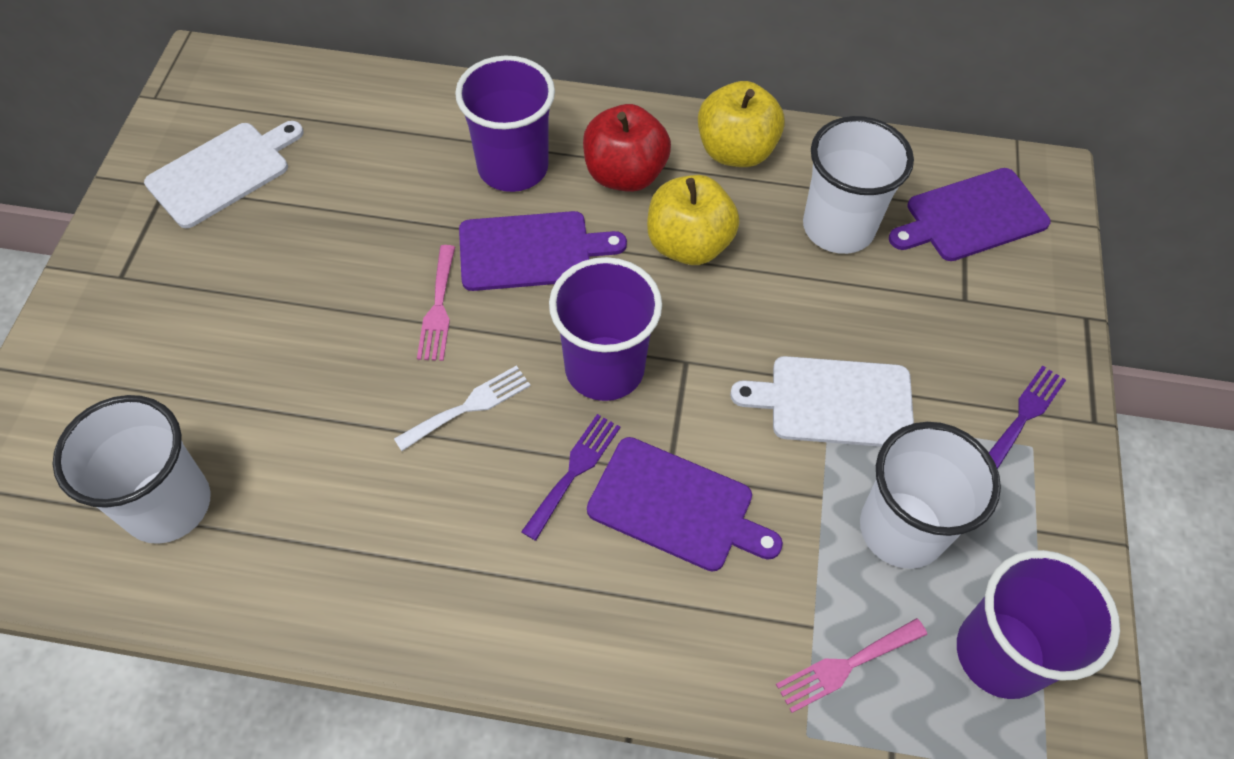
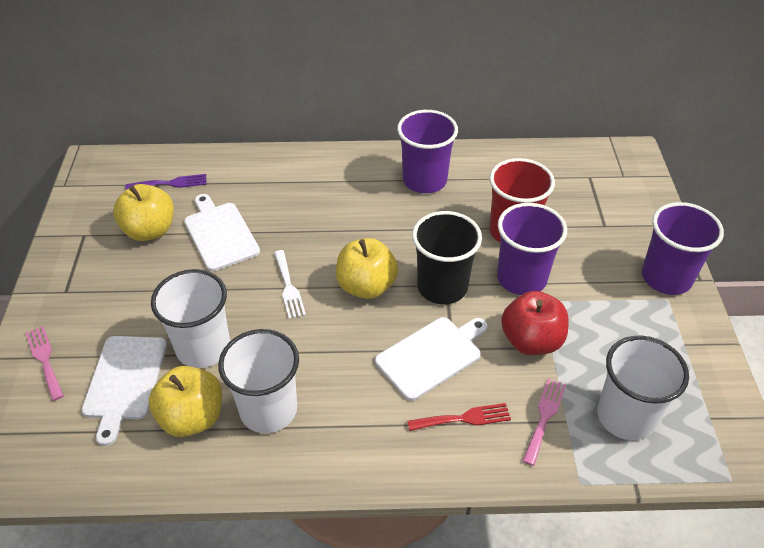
black cup: none = 0 -> [412,211,482,304] = 1
purple cutting board: [459,211,627,291] [587,437,783,572] [889,168,1050,261] = 3 -> none = 0
purple fork: [521,414,620,541] [989,366,1066,469] = 2 -> [125,174,207,190] = 1
red cup: none = 0 -> [489,158,555,242] = 1
red fork: none = 0 -> [407,403,511,431] = 1
white cutting board: [144,121,303,228] [730,356,914,447] = 2 -> [82,336,167,446] [184,194,260,271] [375,317,488,401] = 3
yellow apple: [647,175,739,265] [698,81,785,167] = 2 -> [113,184,174,241] [149,366,222,437] [336,238,398,299] = 3

